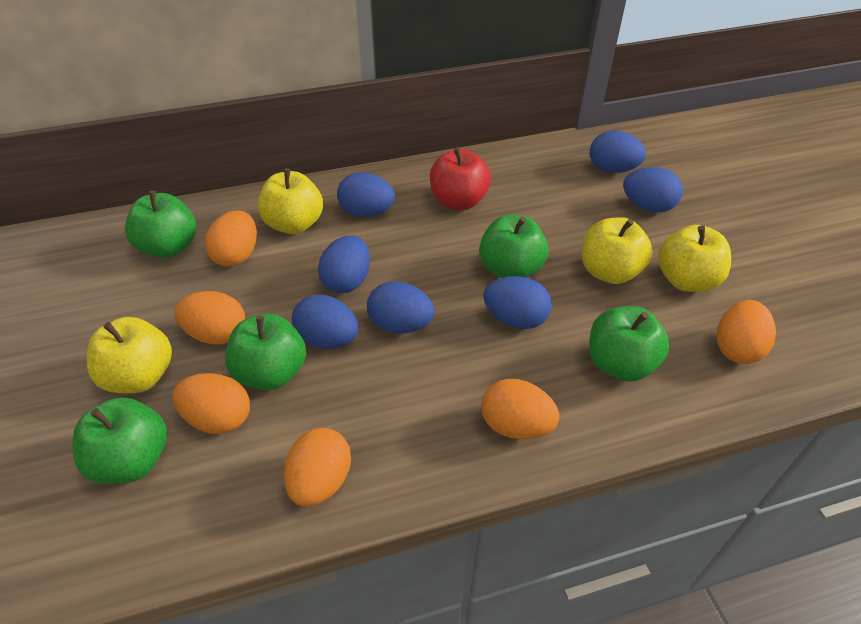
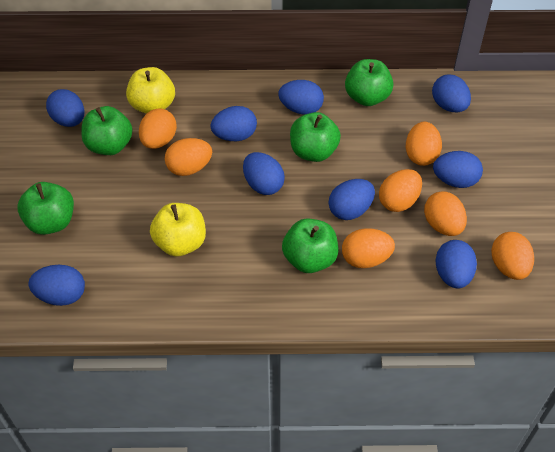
blue egg: [292,295,358,349] [318,235,370,294] [337,172,395,217] [367,281,435,334] [483,276,552,329] [590,131,646,173] [623,167,683,212] = 7 -> [28,265,85,306] [46,89,84,127] [211,106,257,141] [243,152,285,195] [279,80,324,115] [329,179,375,220] [432,74,471,112] [433,151,483,188] [435,240,477,289] = 9
orange egg: [173,373,250,434] [174,291,245,345] [205,211,257,267] [284,428,351,507] [481,379,559,439] [717,300,776,364] = 6 -> [139,108,177,149] [165,138,212,176] [342,228,395,268] [379,169,422,212] [406,122,442,166] [424,191,467,236] [491,232,534,280] = 7
red apple: [430,147,491,210] = 1 -> none = 0
yellow apple: [87,317,172,393] [258,169,323,234] [582,217,653,284] [658,225,731,292] = 4 -> [126,67,175,114] [150,203,206,257] = 2

